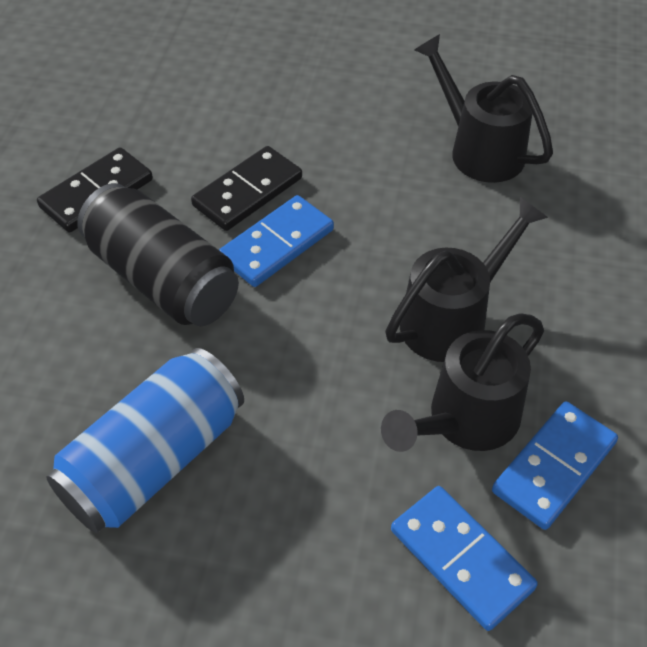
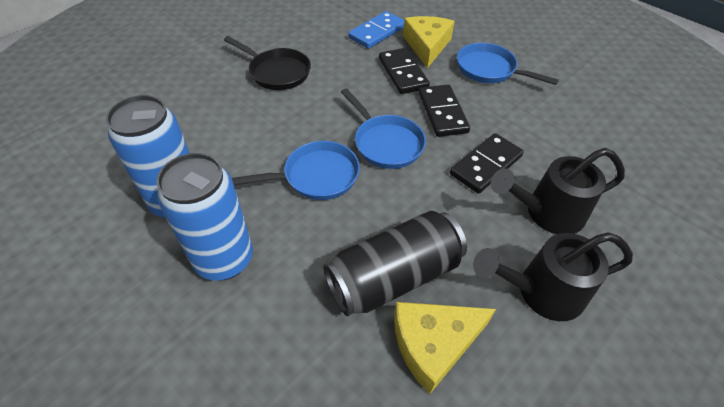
black domino: [37,147,153,232] [191,146,302,231] = 2 -> [379,48,430,94] [419,85,470,137] [450,133,524,194] = 3
black pan: none = 0 -> [224,36,311,90] = 1
black watering can: [381,314,544,452] [385,197,548,362] [414,34,553,183] = 3 -> [473,232,633,321] [491,148,625,234] = 2
blue can: [46,348,244,533] = 1 -> [106,95,190,218] [157,153,253,280] = 2
blue domino: [219,195,334,287] [391,486,538,631] [492,401,618,530] = 3 -> [348,11,404,49] = 1
blue pan: none = 0 -> [232,141,360,200] [341,88,426,169] [457,43,559,85] = 3
yellow cheese: none = 0 -> [394,302,496,394] [403,16,455,68] = 2

